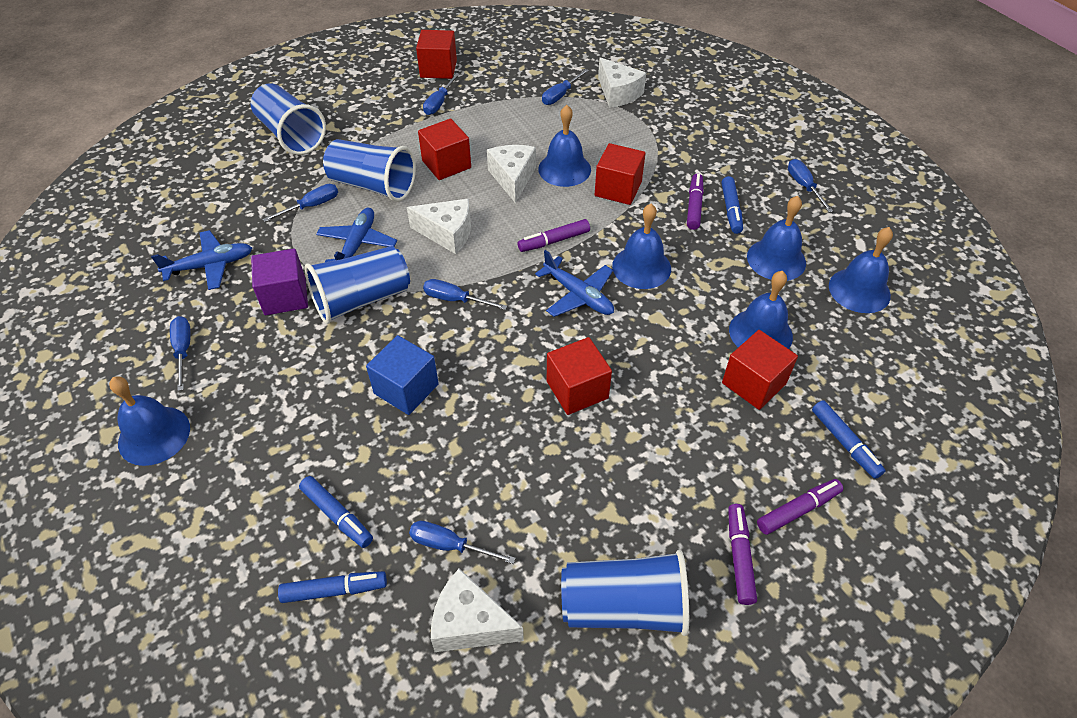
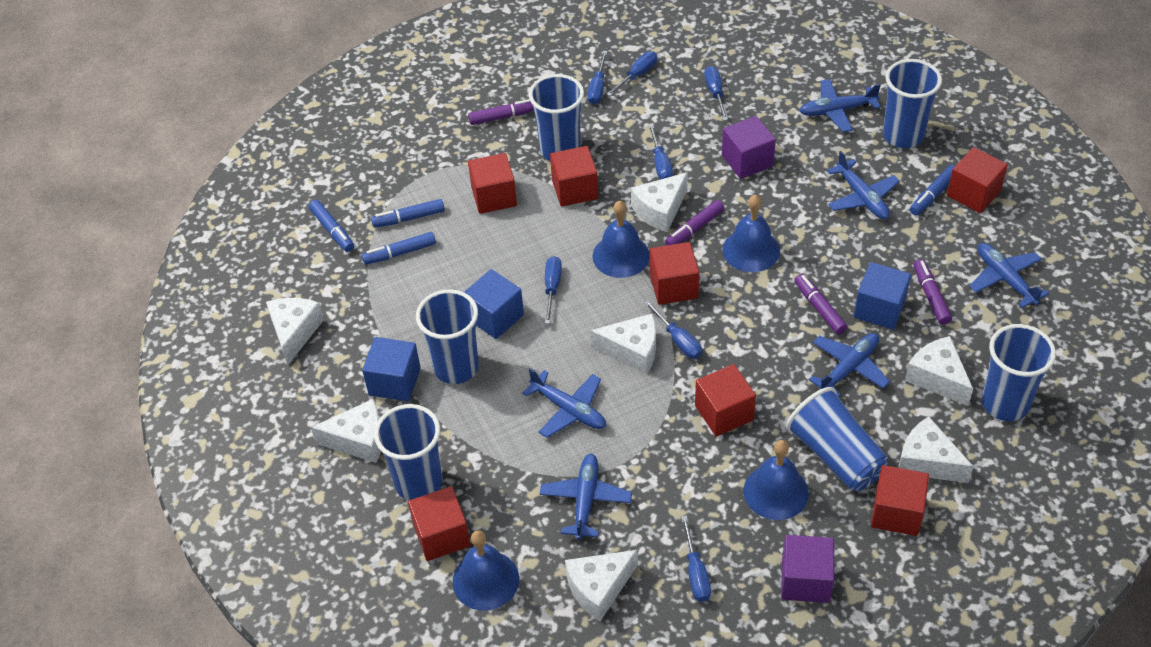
blue bell: [109,376,190,466] [538,105,591,187] [612,204,671,289] [729,271,793,349] [747,196,806,281] [829,227,893,313] = 6 -> [453,530,519,611] [592,200,650,278] [723,195,780,272] [744,440,809,520] = 4
blue cube: [366,335,439,415] = 1 -> [362,337,421,401] [464,269,524,339] [854,262,911,330] = 3
blue cup: [250,83,326,155] [304,246,410,324] [323,139,416,202] [561,550,689,636] = 4 -> [374,404,443,500] [416,289,479,384] [529,74,584,161] [786,387,888,491] [883,59,942,148] [982,324,1056,421] = 6
blue plane: [151,230,252,290] [316,208,397,263] [535,250,614,317] = 3 -> [522,368,606,438] [540,453,632,540] [799,79,881,132] [809,333,890,398] [827,151,900,219] [969,243,1049,308] = 6
purple cube: [251,248,308,315] = 1 -> [722,116,776,179] [781,535,834,603] = 2
red cube: [416,30,457,79] [418,118,471,180] [547,337,612,415] [595,143,646,205] [722,330,798,410] = 5 -> [408,486,470,561] [468,153,517,214] [550,146,598,206] [650,242,699,305] [695,364,756,437] [871,465,929,536] [947,147,1008,213] = 7
white cheese: [407,199,471,254] [431,568,524,652] [487,145,536,203] [598,57,646,108] = 4 -> [266,298,324,365] [311,399,381,463] [565,550,638,621] [590,314,656,374] [631,172,688,232] [899,417,974,483] [905,336,973,406] = 7

